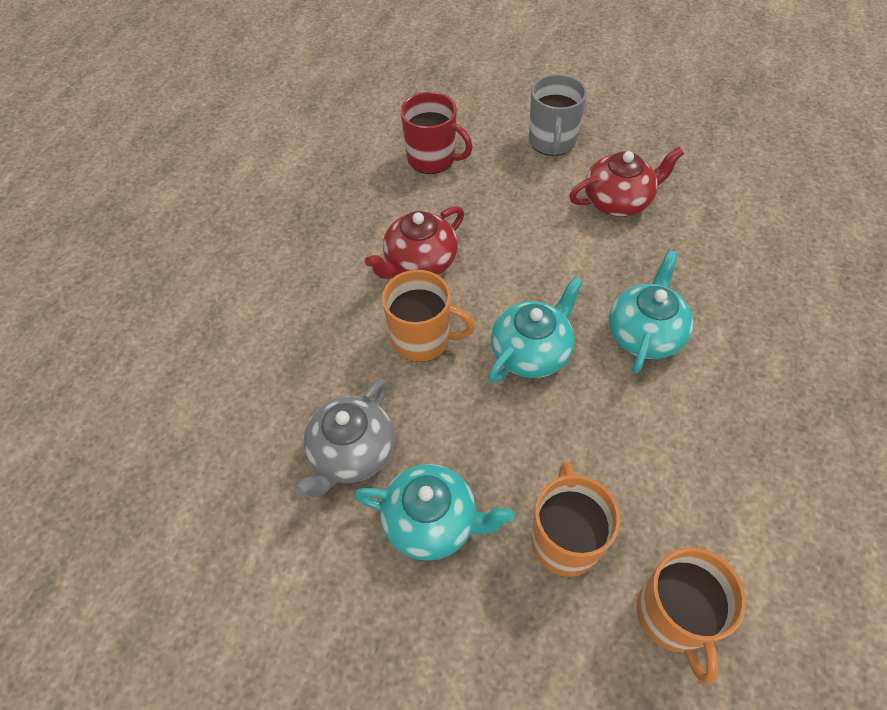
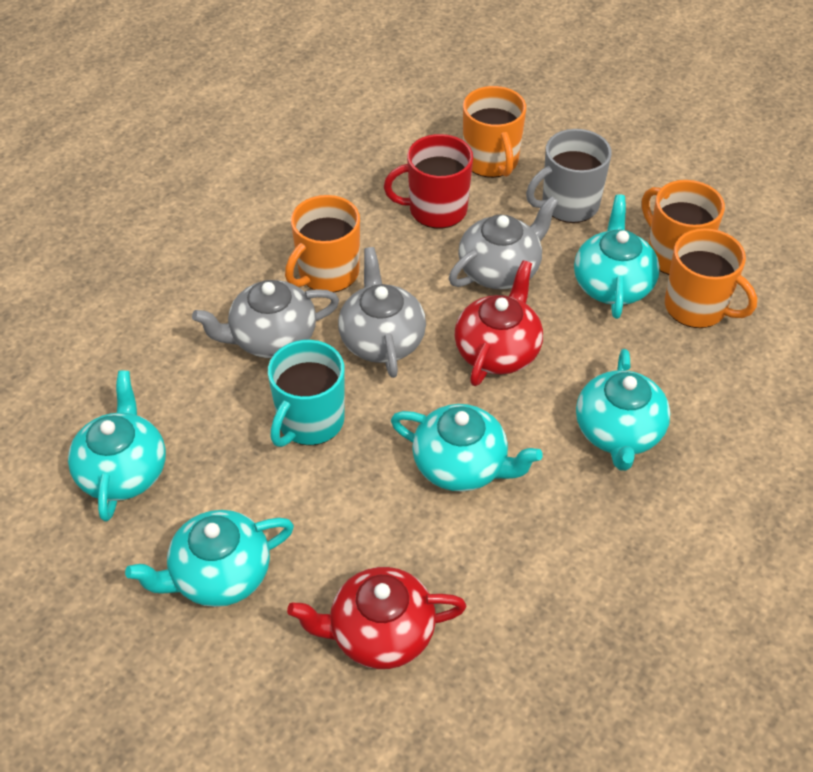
grey teapot: [294,379,394,497] = 1 -> [192,280,339,358] [338,247,426,378] [449,196,559,290] = 3
orange mug: [382,270,475,362] [531,461,620,577] [637,548,746,685] = 3 -> [285,195,360,292] [463,86,526,178] [642,180,725,275] [665,228,757,328] = 4
turquoise mug: none = 0 -> [268,340,345,447] = 1
turquoise teapot: [354,464,514,561] [488,276,583,383] [609,250,693,374] = 3 -> [68,371,166,521] [125,510,294,607] [391,404,542,492] [574,194,660,319] [576,349,670,471] = 5

